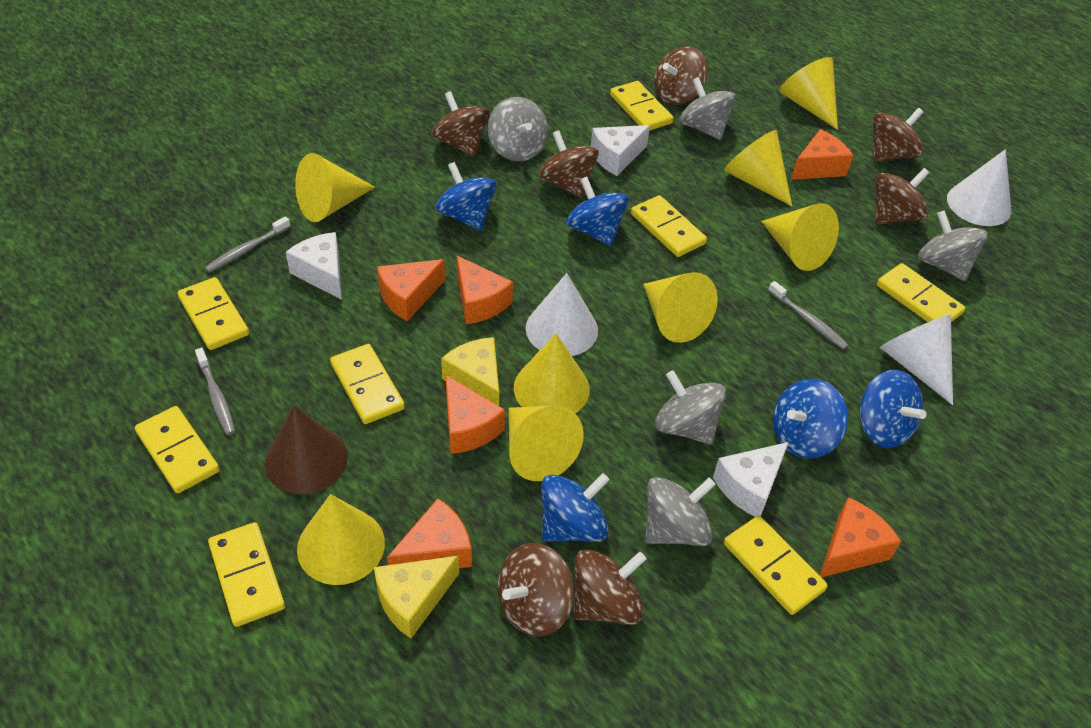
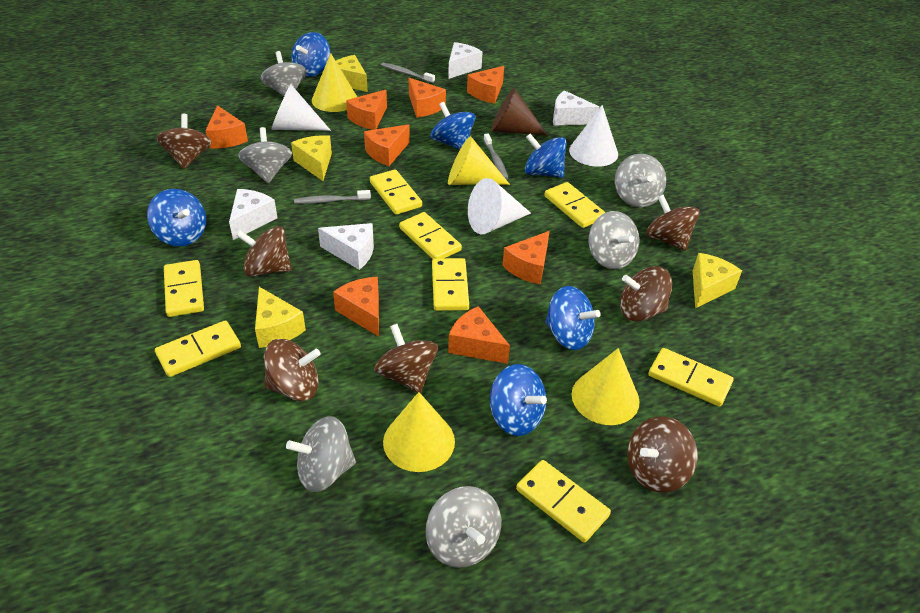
blue spinning top: [435,162,497,231] [541,473,609,542] [566,177,629,246] [773,379,848,459] [860,370,926,448] = 5 -> [147,189,206,246] [291,32,330,77] [430,102,475,150] [490,364,547,436] [525,134,567,178] [545,286,600,350] = 6
grey spinning top: [488,97,548,162] [645,477,716,546] [655,370,726,445] [679,77,737,140] [918,211,988,281] = 5 -> [238,127,292,183] [260,51,306,96] [286,416,356,492] [426,486,501,568] [588,211,639,269] [615,154,666,208] = 6
orange cheese: [377,259,445,321] [387,498,472,568] [445,375,505,454] [457,256,513,324] [791,129,853,180] [820,497,901,578] = 6 -> [205,105,248,149] [333,277,379,337] [346,90,387,130] [364,124,410,166] [409,78,446,118] [448,306,510,364] [467,66,504,104] [502,231,550,285] = 8
white cheese: [286,232,342,300] [591,125,650,176] [713,442,789,517] = 3 -> [229,189,277,240] [318,223,374,270] [448,42,482,79] [553,90,599,126] = 4
yellow cheese: [374,555,459,638] [441,337,499,406] = 2 -> [255,287,306,348] [291,135,332,181] [336,55,368,92] [693,253,742,308] = 4
yellow cone: [295,153,375,222] [297,494,385,585] [509,406,584,481] [514,333,590,413] [643,272,718,343] [724,130,792,206] [761,203,839,271] [780,57,838,130] = 8 -> [312,53,357,112] [383,392,455,472] [448,136,510,185] [572,348,640,425] = 4

